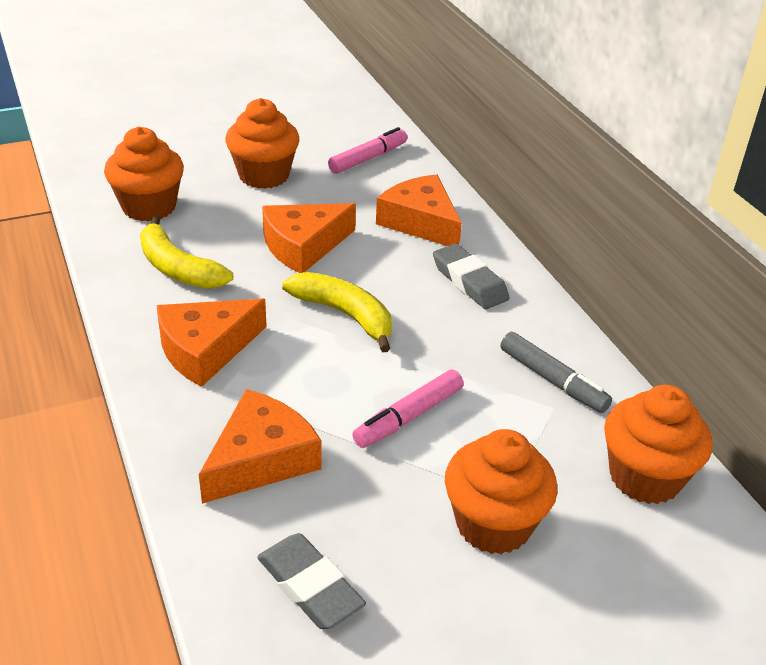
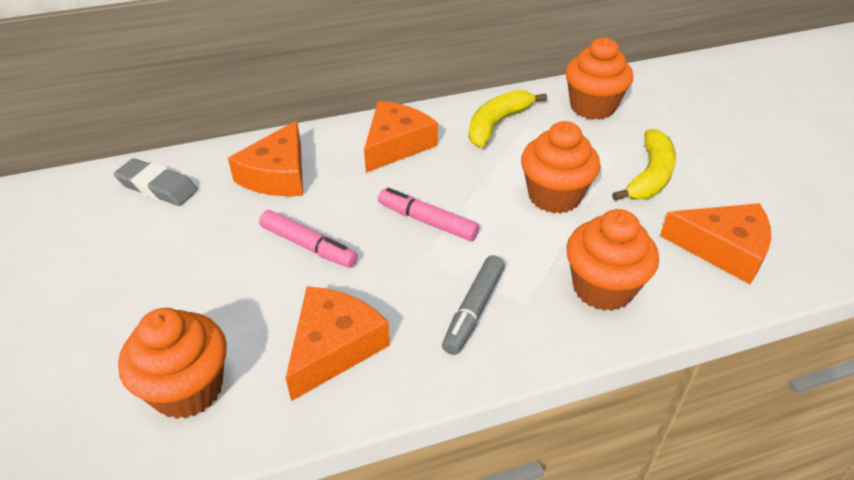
grey eraser: [257,533,366,629] [433,244,509,309] = 2 -> [114,158,198,206] = 1

